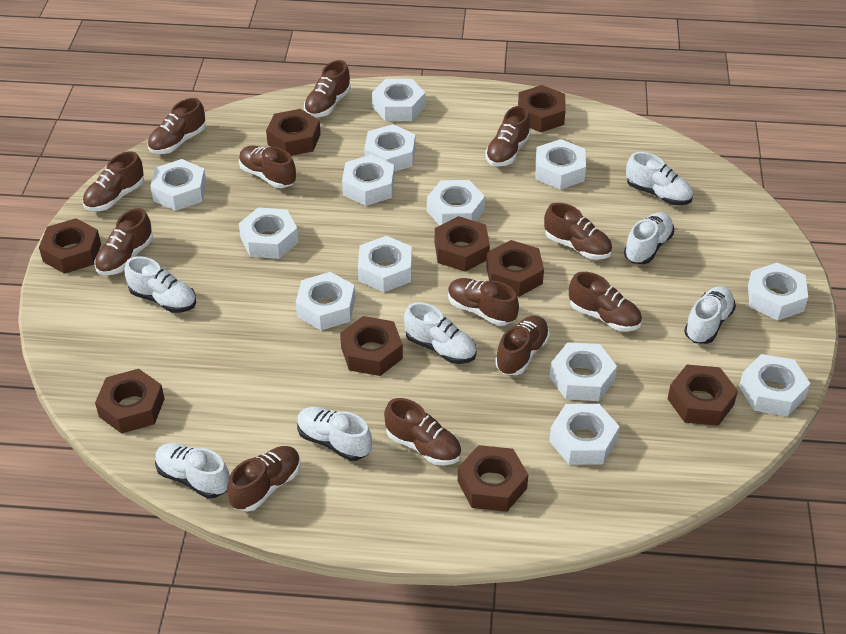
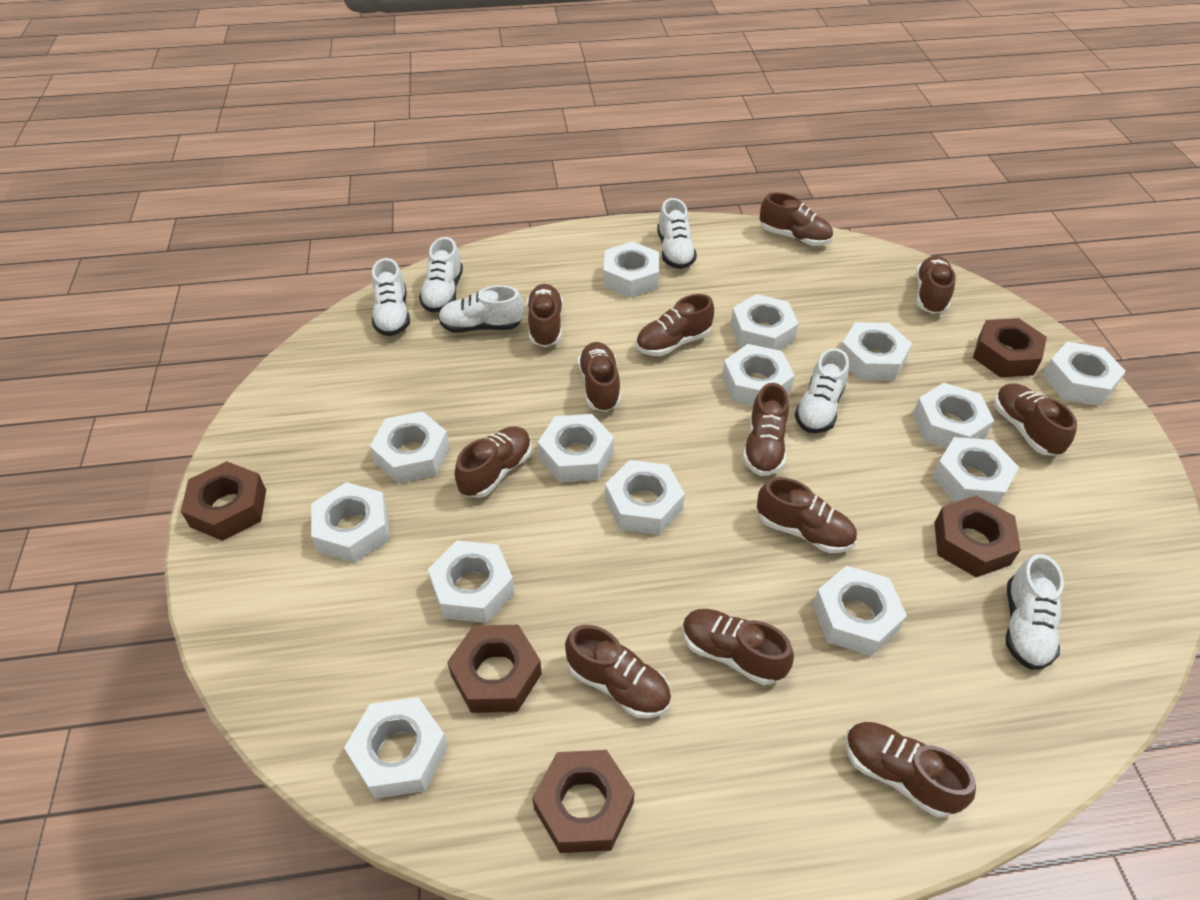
brown nut: [39,218,101,274] [95,369,165,434] [266,109,321,156] [340,316,403,376] [435,216,490,272] [458,445,528,512] [486,240,544,297] [518,85,566,132] [668,365,738,426] = 9 -> [181,461,266,541] [447,625,542,713] [532,750,635,853] [934,495,1021,577] [973,318,1047,377] = 5
white nut: [150,159,206,211] [239,207,299,259] [296,272,355,330] [342,155,395,206] [358,236,412,292] [364,124,415,172] [372,79,425,121] [427,180,485,225] [535,139,586,190] [549,404,620,465] [550,342,617,401] [739,354,810,416] [748,262,808,321] = 13 -> [311,482,389,563] [344,697,448,799] [370,411,450,483] [428,541,515,623] [538,414,614,483] [603,241,659,298] [605,460,685,535] [722,344,795,406] [730,294,799,350] [813,566,907,656] [841,322,912,381] [913,383,994,448] [932,437,1019,507] [1042,342,1126,406] = 14
white shoe: [125,256,196,313] [155,443,230,499] [297,407,372,461] [404,302,477,364] [624,212,674,264] [626,152,693,205] [684,286,736,344] = 7 -> [372,258,410,336] [419,237,463,313] [438,285,524,333] [657,198,697,269] [795,348,849,433] [1006,554,1064,670] = 6

